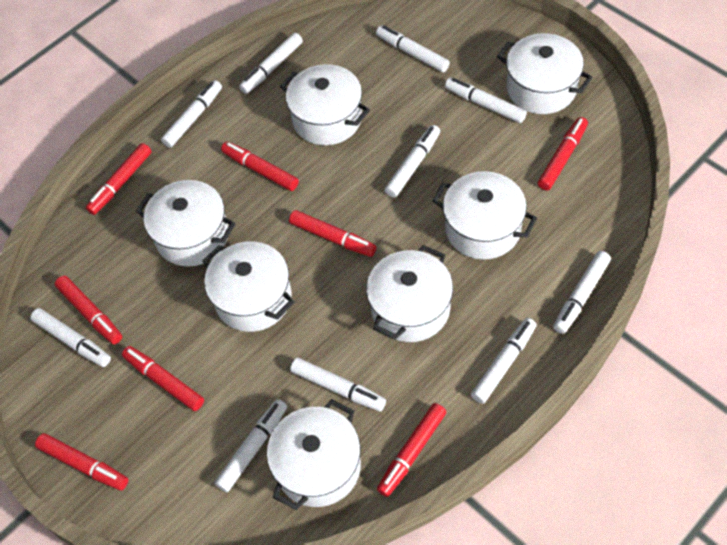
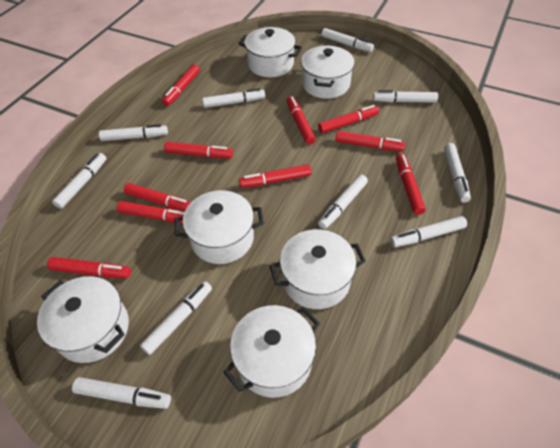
red marker: [35,433,128,491] [55,276,122,344] [86,143,152,215] [122,346,204,411] [221,141,299,191] [289,210,376,257] [377,403,446,497] [538,117,588,190] = 8 -> [47,257,131,278] [117,201,184,223] [124,183,191,211] [162,64,200,106] [164,142,233,158] [239,164,311,188] [287,96,316,144] [318,105,379,133] [335,131,405,151] [396,154,426,215] = 10
white pot: [136,180,236,267] [202,241,295,332] [267,399,361,510] [280,64,370,145] [366,245,453,342] [432,171,537,260] [497,33,593,114] = 7 -> [37,276,129,363] [175,190,264,264] [223,305,320,398] [238,27,302,77] [269,229,366,309] [301,45,354,99] = 6

